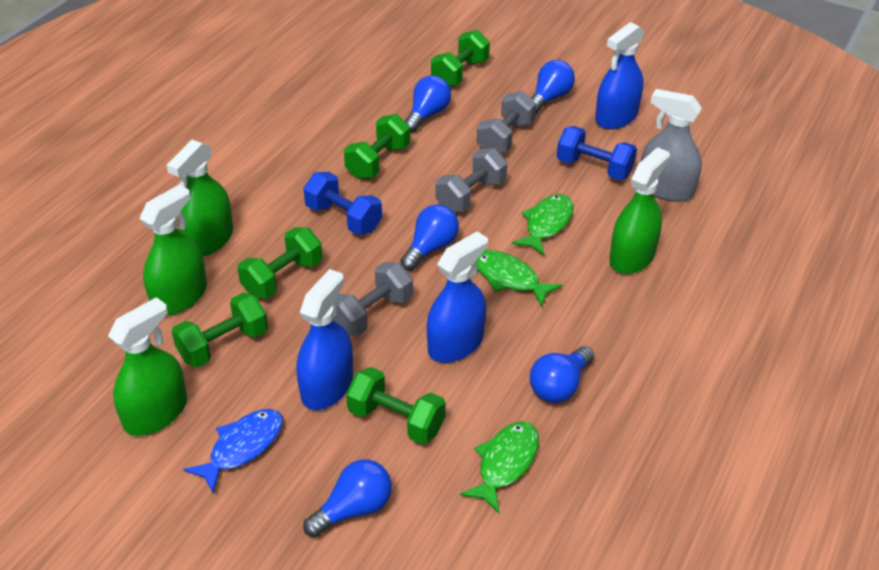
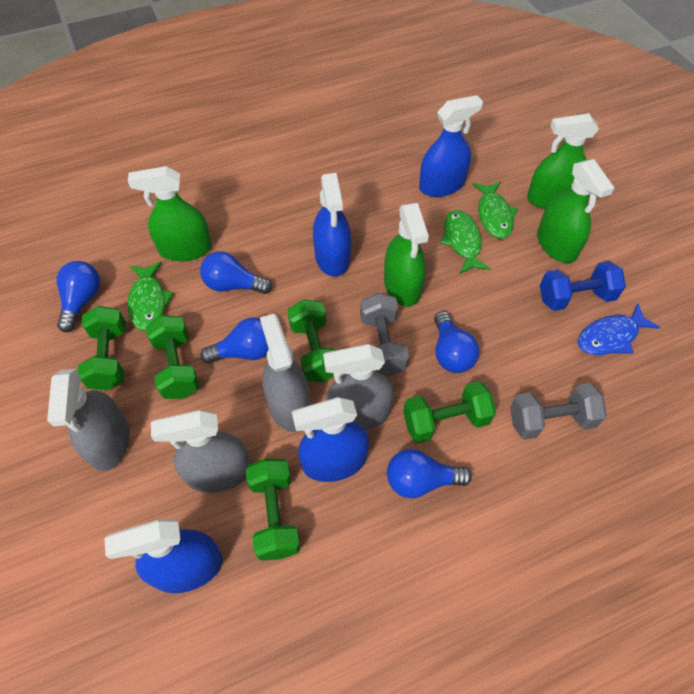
blue dumbbell: [303,172,382,235] [557,126,637,180] = 2 -> [540,261,626,311] = 1
blue spray bottle: [297,269,353,410] [427,231,488,363] [595,22,645,129] = 3 -> [104,520,223,593] [292,397,369,482] [313,173,351,277] [419,95,483,197] = 4
grey dumbbell: [333,262,413,336] [436,148,507,212] [477,91,536,154] = 3 -> [360,293,409,376] [510,383,607,440] = 2
grey spray bottle: [641,89,702,202] = 1 -> [47,369,130,471] [151,410,251,493] [260,314,310,432] [323,344,394,430] = 4

